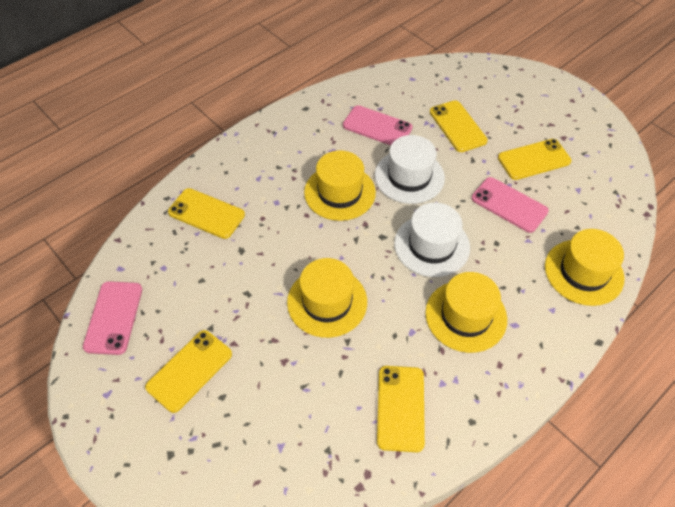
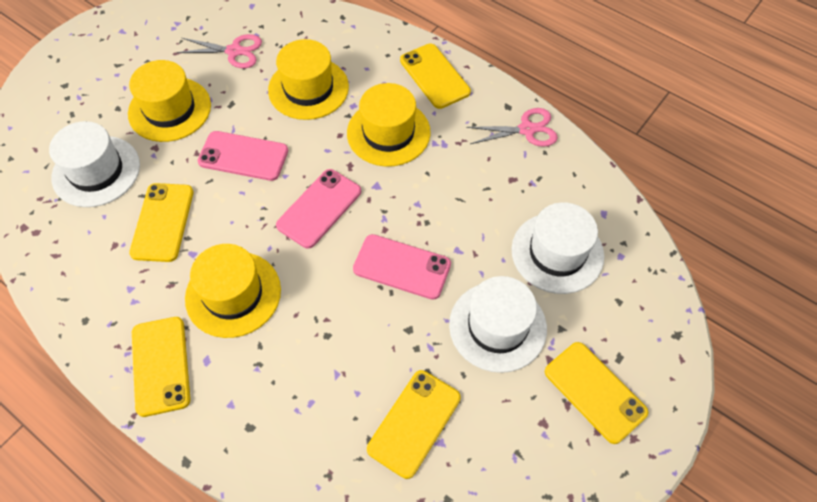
pink scissors: none = 0 -> [177,34,262,68] [466,108,558,147] = 2
white hat: [375,135,445,204] [394,203,470,277] = 2 -> [49,121,140,207] [449,276,547,373] [511,202,604,294] = 3

